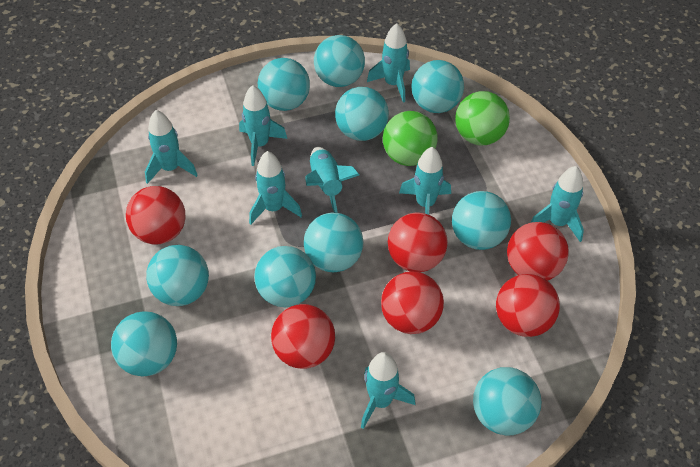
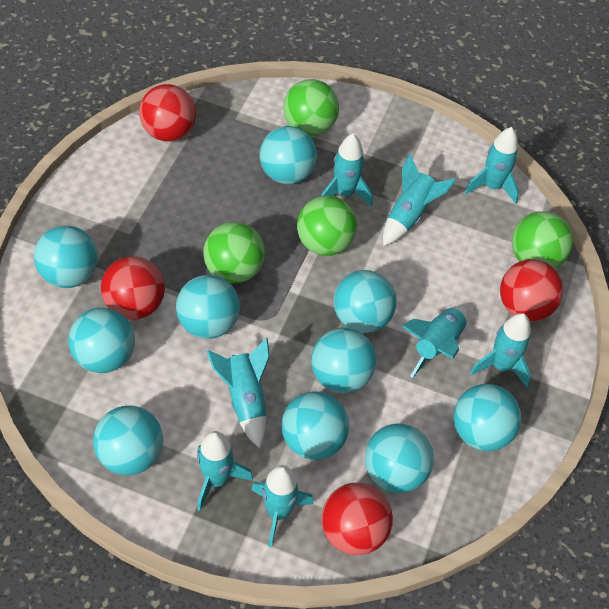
green ball: [383,111,438,166] [455,91,510,145] = 2 -> [203,222,265,283] [284,79,339,136] [297,196,357,256] [512,211,573,269] = 4
red ball: [126,186,186,244] [271,304,335,369] [381,271,444,334] [388,212,448,272] [496,274,560,337] [507,222,569,281] = 6 -> [101,256,165,320] [139,84,196,142] [321,483,393,555] [500,259,563,321] = 4

